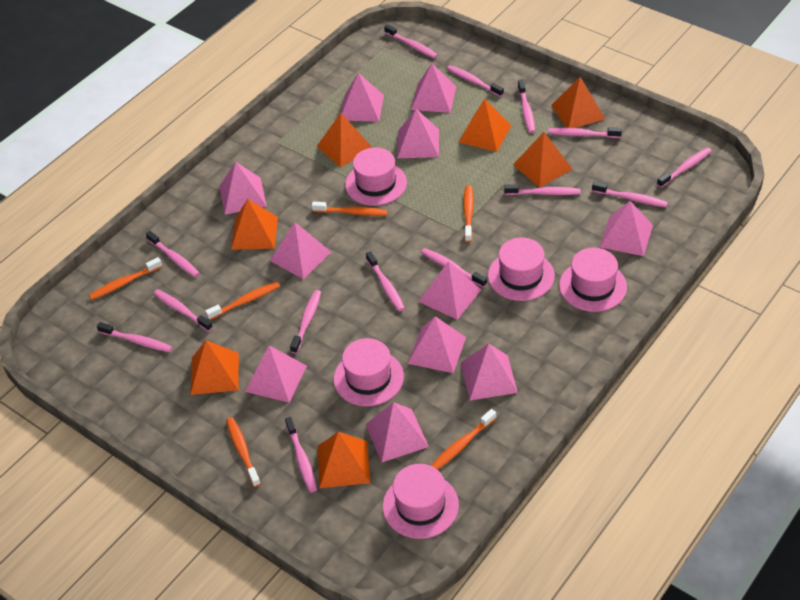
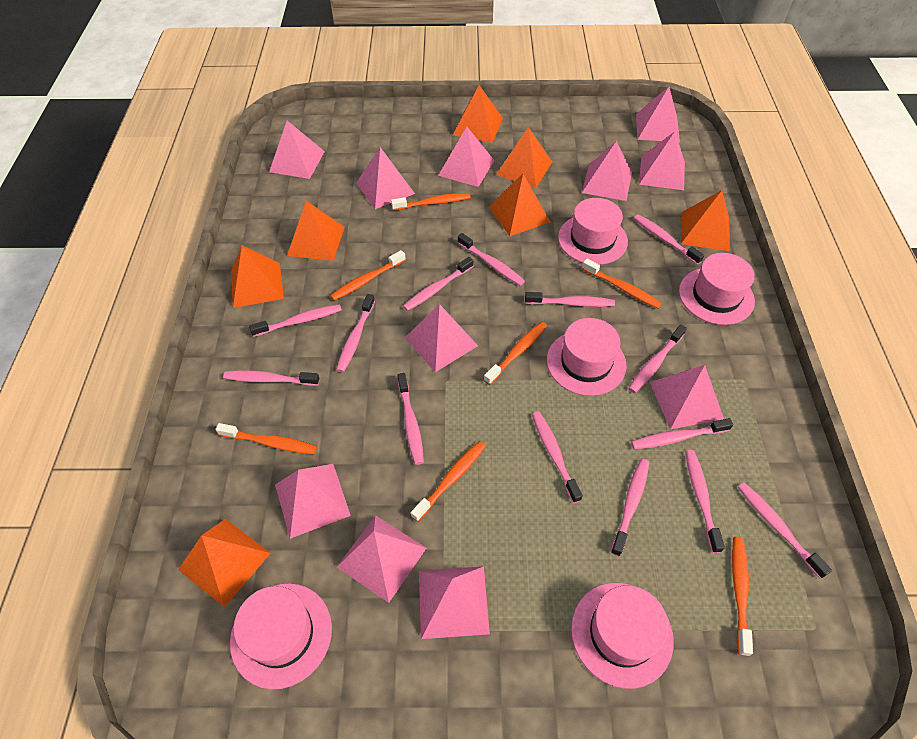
orange toothbrush: [89,257,162,300] [205,282,280,320] [226,417,261,487] [312,201,387,216] [431,409,496,470] [463,185,474,242] = 6 -> [216,423,317,454] [330,250,406,301] [391,193,471,211] [411,441,486,522] [484,322,547,385] [582,258,662,309] [732,537,753,656] = 7

